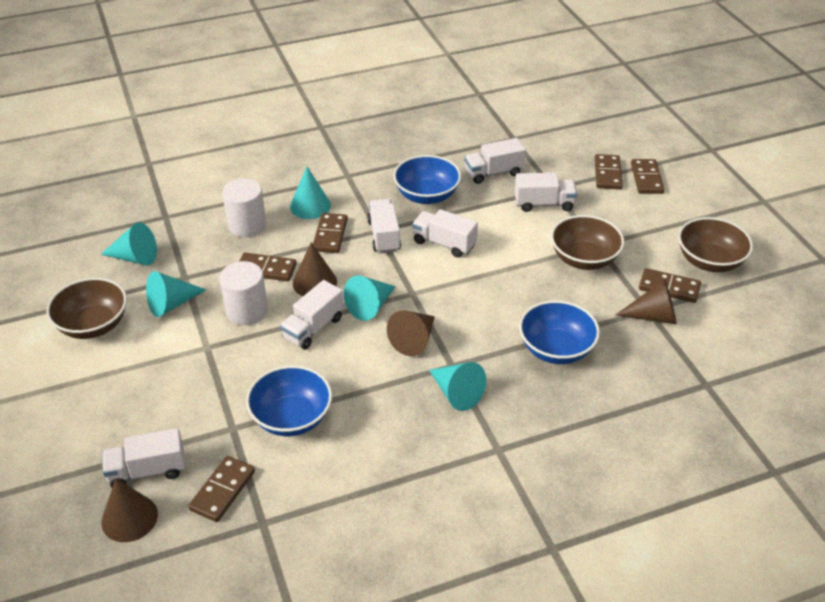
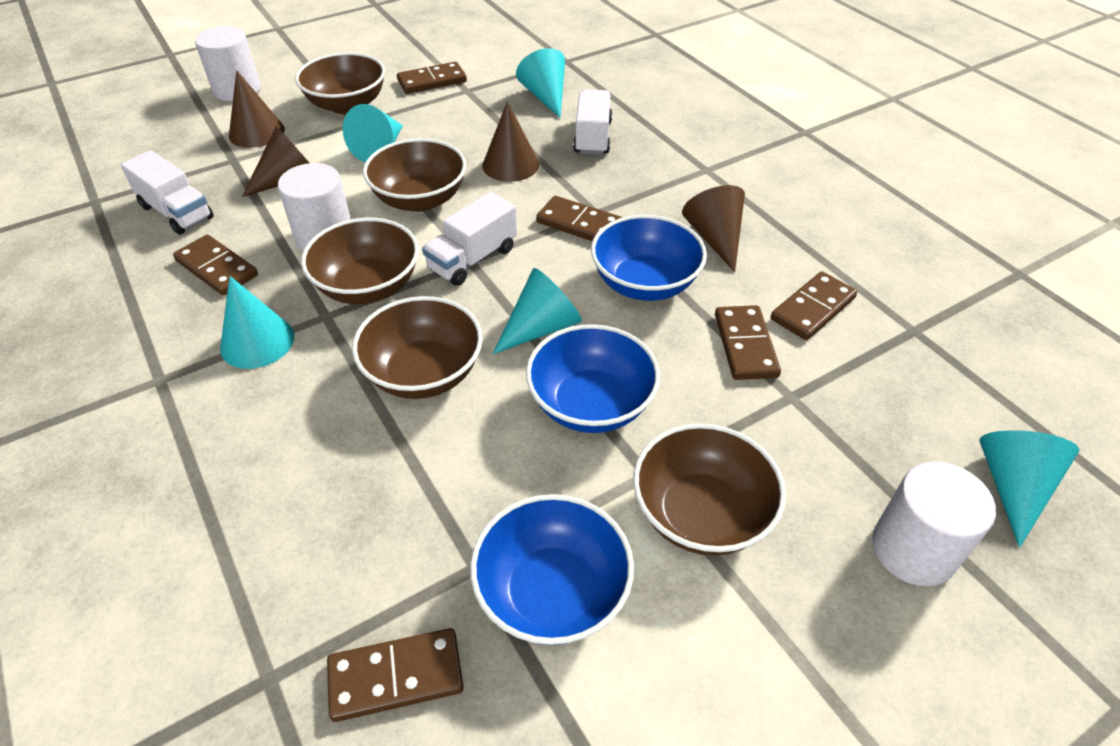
brown bowl: [46,278,127,339] [551,215,624,270] [678,217,753,272] = 3 -> [295,52,385,114] [301,218,419,304] [352,296,483,399] [363,138,466,212] [633,423,786,556] = 5
white cylinder: [220,261,268,325] [222,178,266,237] = 2 -> [195,26,261,101] [278,163,351,251] [872,462,996,586] = 3
white truck: [102,428,185,487] [280,280,344,350] [367,199,401,253] [412,209,478,257] [464,138,526,184] [515,173,577,212] = 6 -> [120,150,214,235] [422,192,517,286] [573,89,612,155] = 3

